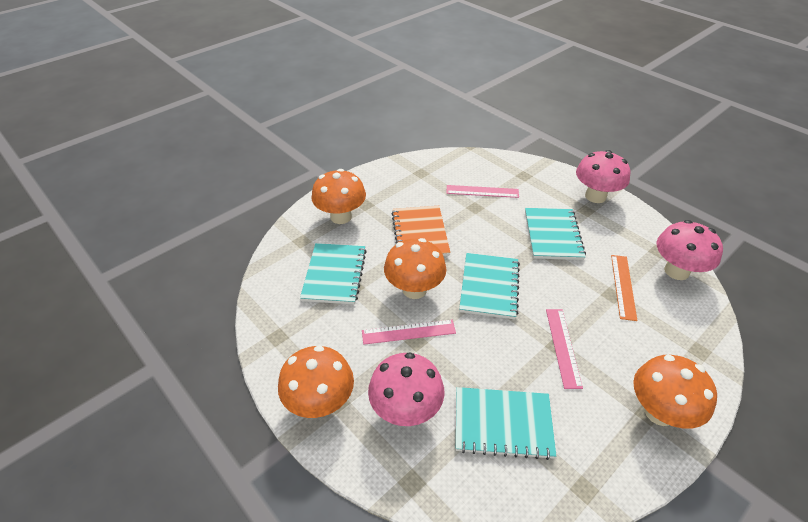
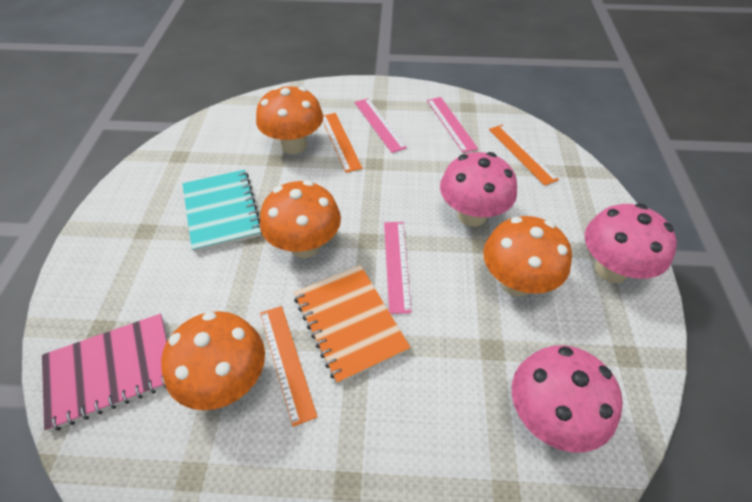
orange ruler: [611,255,638,321] = 1 -> [260,306,318,427] [323,113,363,173] [489,125,559,186] = 3
pink notebook: none = 0 -> [42,314,167,431] = 1
turquoise notebook: [300,243,367,304] [456,387,557,460] [459,253,520,319] [525,208,586,260] = 4 -> [182,170,261,253] = 1

